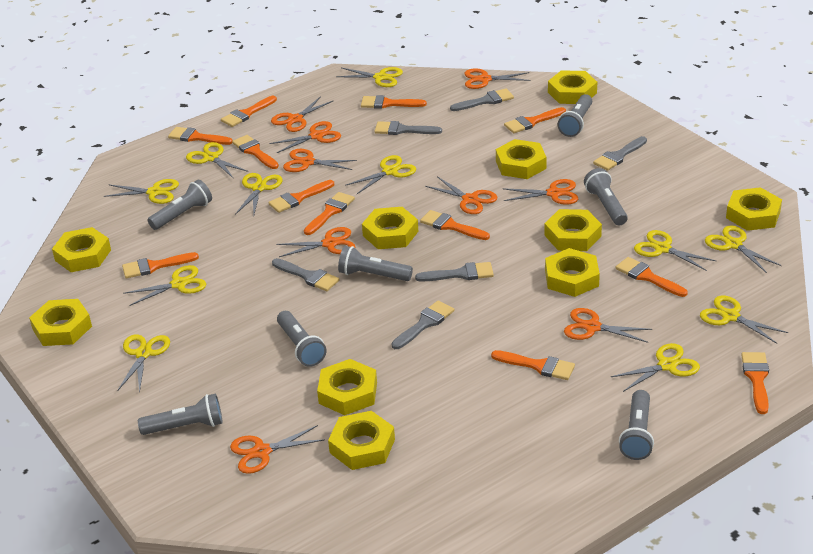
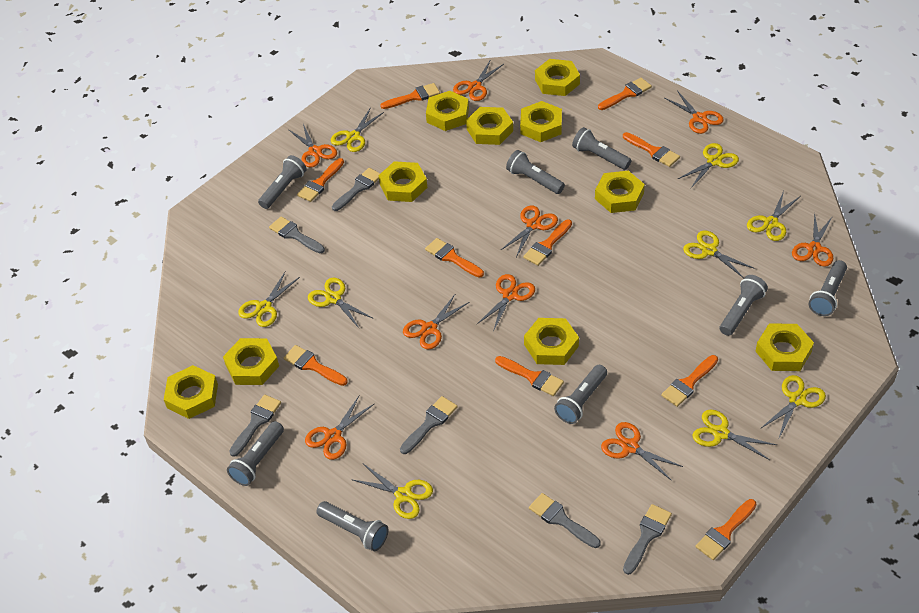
grey flashlight: [138,394,223,435] [148,180,212,230] [277,311,327,367] [338,246,413,281] [558,94,592,137] [584,168,628,225] [619,390,654,460] = 7 -> [227,421,284,486] [258,155,307,209] [316,501,388,551] [506,150,565,194] [554,365,607,424] [572,127,631,170] [720,275,768,336] [809,260,847,316] = 8
orange brush: [122,252,199,278] [168,127,233,145] [221,96,277,127] [232,135,279,169] [268,180,334,213] [304,192,355,235] [361,95,427,109] [420,210,490,240] [491,350,575,380] [504,107,566,133] [616,257,688,297] [741,352,769,414] = 12 -> [284,345,348,386] [297,158,344,202] [380,83,440,109] [425,238,484,278] [495,356,564,396] [523,219,572,266] [598,78,652,110] [623,132,680,167] [661,355,718,407] [696,499,756,560] = 10
yellow scissors: [104,179,179,204] [117,334,170,393] [123,265,206,306] [186,142,248,179] [235,173,282,215] [336,67,403,87] [345,155,416,194] [611,343,700,392] [634,230,716,271] [700,296,788,344] [705,225,782,273] = 11 -> [238,272,300,327] [308,278,372,328] [331,107,384,152] [351,464,433,519] [678,143,739,188] [683,230,755,278] [692,410,777,460] [747,191,799,241] [760,375,826,440] = 9

